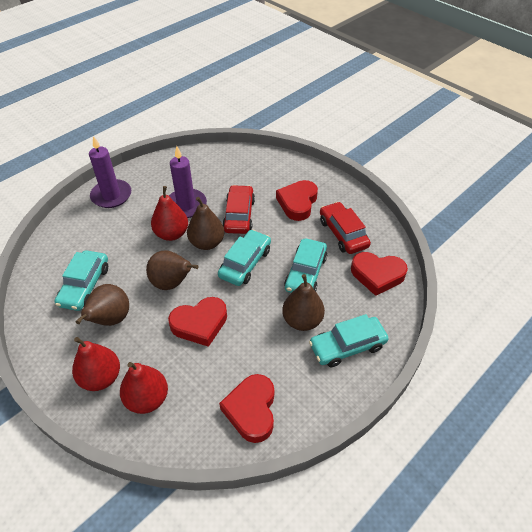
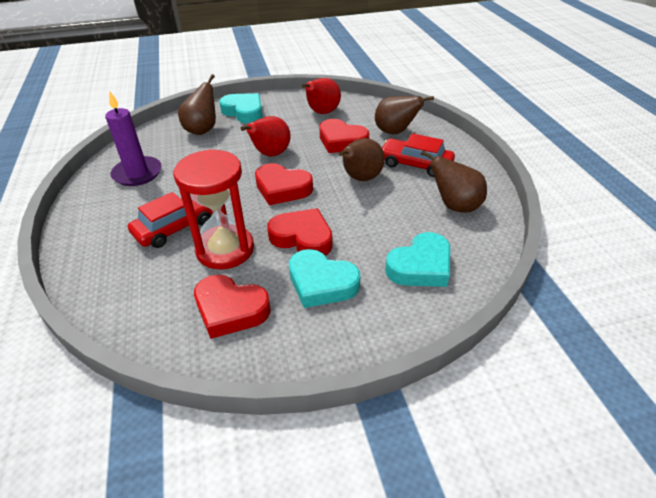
purple candle: [89,136,131,208] [169,146,207,218] = 2 -> [105,91,162,186] = 1
red hourglass: none = 0 -> [174,149,254,269] = 1
red pear: [72,337,120,391] [120,362,168,414] [151,186,188,241] = 3 -> [241,116,290,157] [302,78,341,114] = 2
turquoise car: [54,250,108,311] [218,230,271,286] [284,238,327,293] [309,314,389,367] = 4 -> none = 0
turquoise heart: none = 0 -> [219,93,262,123] [289,249,360,308] [385,232,450,287] = 3

